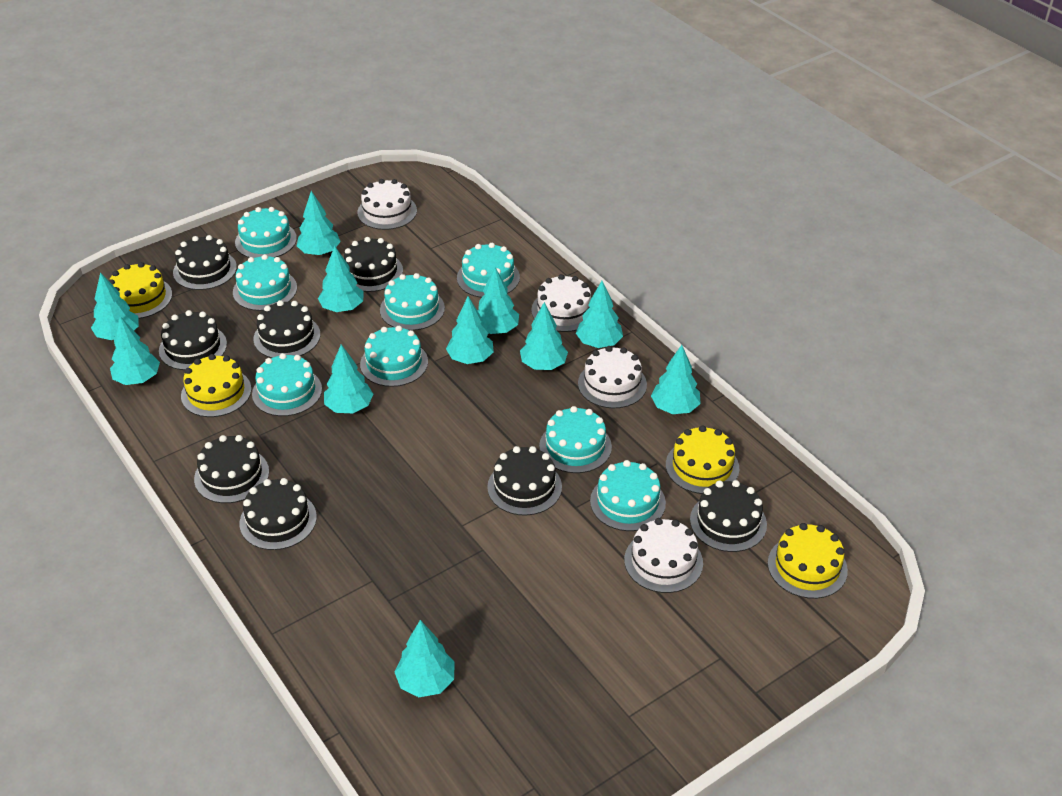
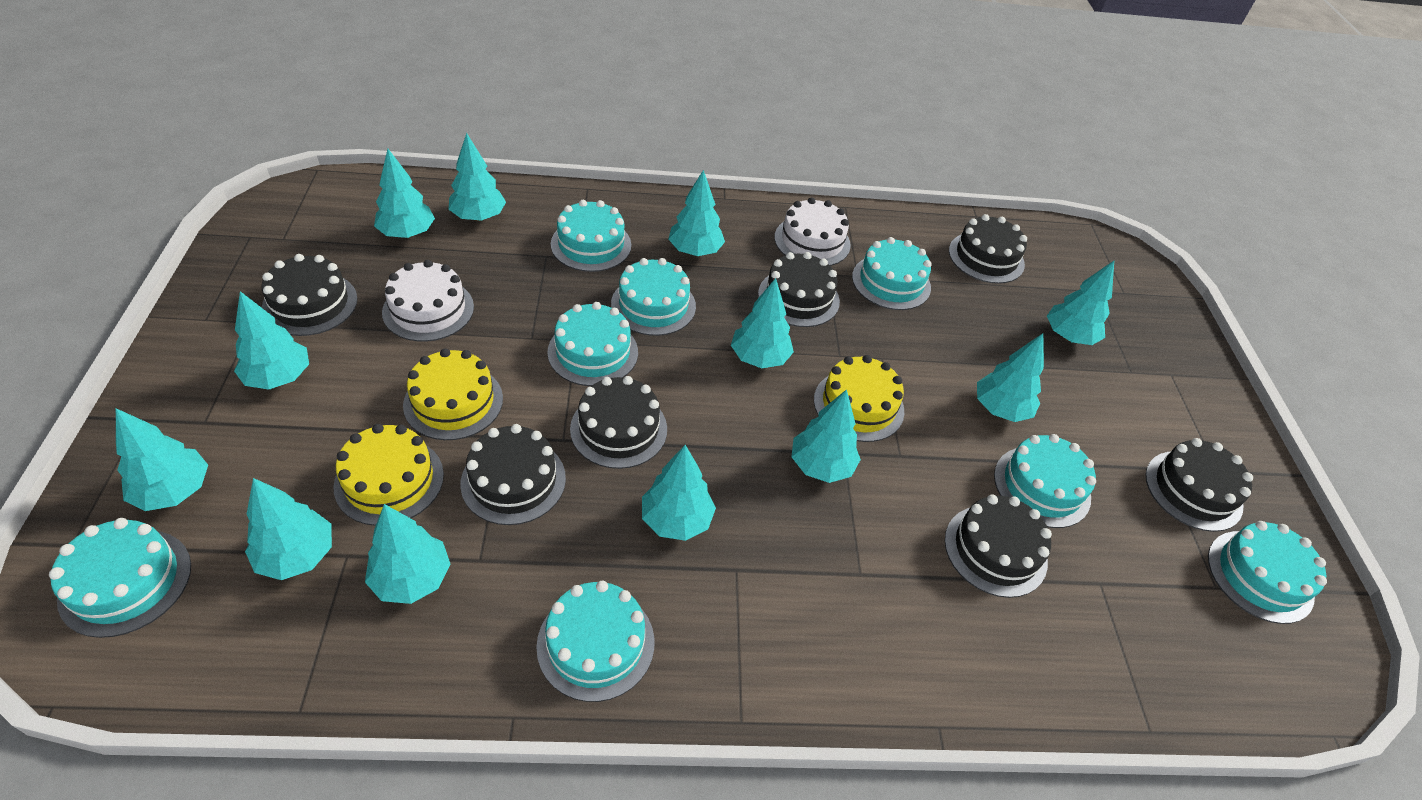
black cake: [159,310,227,370] [173,235,237,290] [194,435,269,503] [240,478,317,550] [254,300,320,358] [344,237,403,292] [487,446,562,516] [690,480,767,552] = 8 -> [261,254,358,336] [460,424,566,525] [570,376,667,469] [758,252,840,327] [945,494,1052,598] [949,214,1027,284] [1145,438,1253,532] = 7
turquoise tree: [91,272,139,340] [110,316,160,385] [297,191,341,256] [318,246,364,312] [324,344,373,413] [395,620,454,697] [446,296,494,364] [478,267,519,334] [520,302,568,370] [576,281,623,348] [651,345,701,414] = 11 -> [116,408,208,511] [234,291,309,390] [245,478,332,580] [365,504,450,604] [374,149,435,238] [449,133,506,221] [642,445,716,541] [668,170,725,256] [731,278,794,368] [791,389,861,483] [977,333,1044,422] [1047,261,1114,345] = 12
white cake: [357,179,417,230] [531,274,591,332] [578,346,647,409] [624,518,703,593] = 4 -> [382,260,474,342] [774,197,851,266] = 2
yellow cake: [109,262,172,319] [181,354,252,417] [666,426,739,494] [768,523,848,599] = 4 -> [333,424,444,526] [403,348,503,440] [814,355,904,442] = 3

